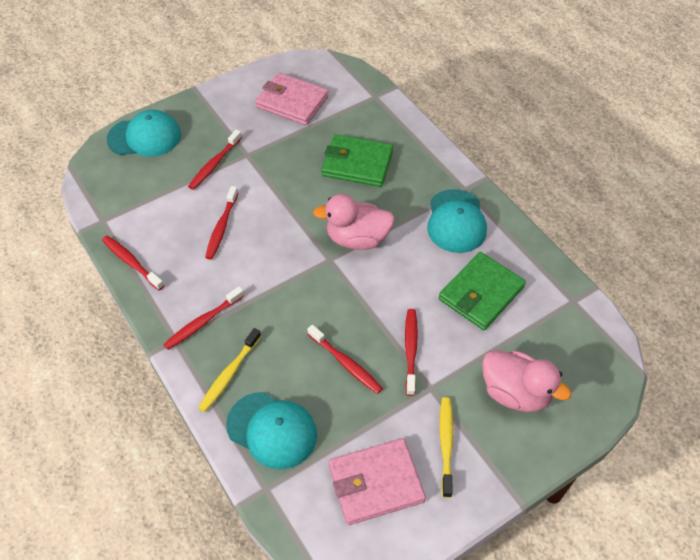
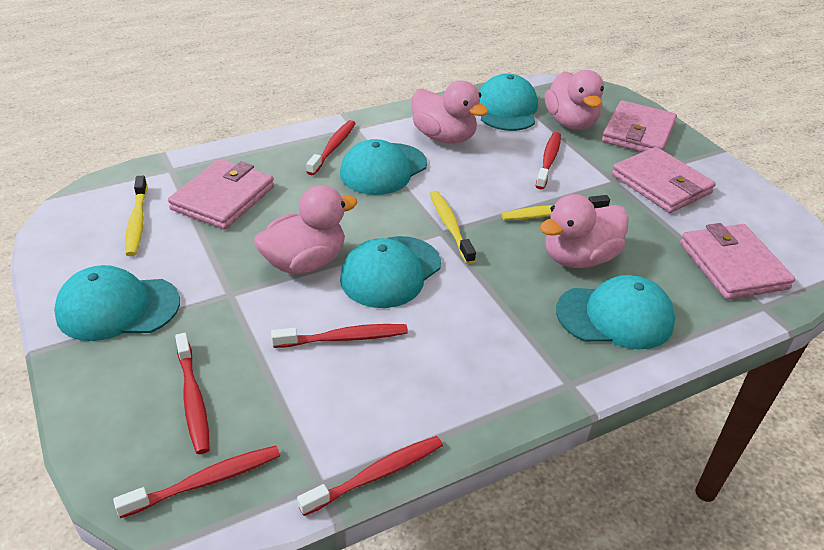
green wallet: [321,134,393,187] [439,252,526,330] = 2 -> none = 0
pink duck: [313,194,395,250] [482,350,571,412] = 2 -> [254,185,358,274] [412,81,488,144] [540,194,629,268] [545,70,604,130] = 4
pink wallet: [255,73,329,126] [329,438,426,525] = 2 -> [168,158,274,229] [602,100,677,152] [612,147,716,213] [680,223,795,300] = 4
turquoise cap: [107,110,181,157] [226,392,317,469] [427,189,487,253] = 3 -> [54,265,180,341] [340,139,427,195] [340,236,441,308] [479,74,538,131] [556,275,675,349] = 5
yellow toothbrush: [198,328,261,412] [439,397,453,498] = 2 -> [125,176,147,256] [430,191,476,264] [502,195,610,220] = 3

